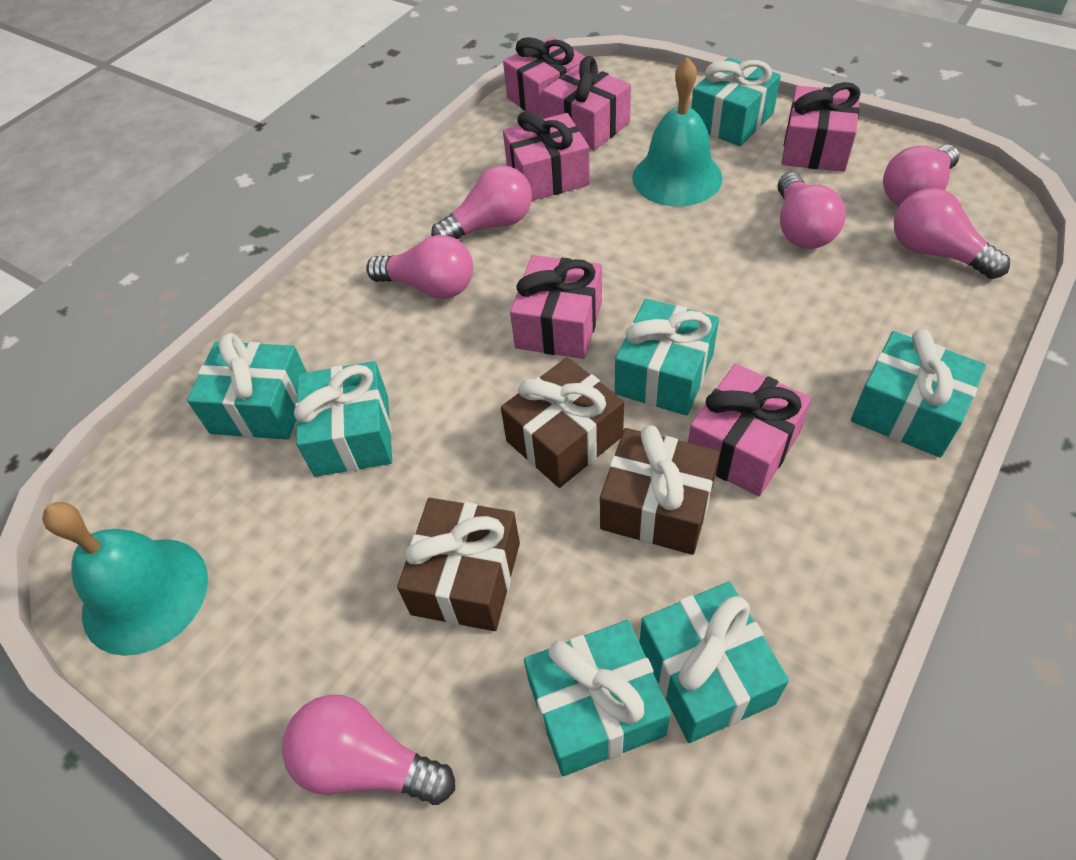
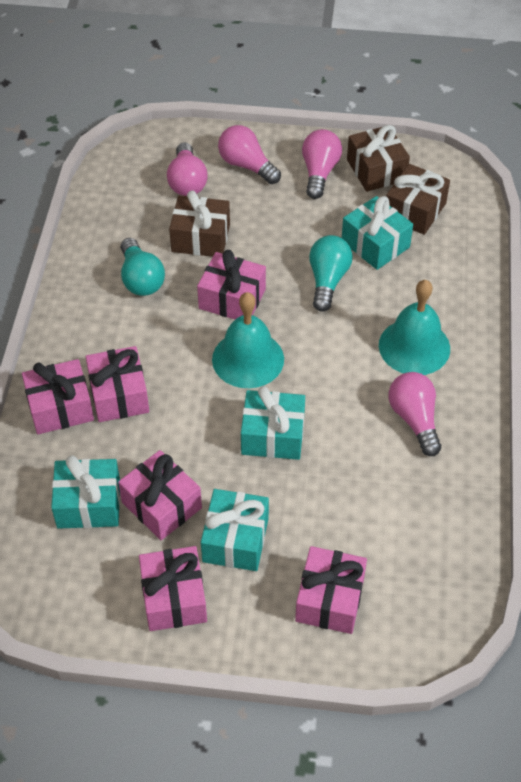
pink light bulb: [282,695,455,805] [366,235,473,299] [431,165,532,239] [778,172,846,249] [883,145,959,206] [894,188,1010,279] = 6 -> [167,142,208,196] [218,125,281,184] [302,129,342,199] [389,372,441,456] = 4
turquoise gift: [187,333,307,440] [294,361,392,477] [524,620,671,776] [615,299,719,416] [639,581,789,743] [691,58,781,146] [851,329,986,457] = 7 -> [51,455,120,529] [201,489,269,571] [241,386,305,460] [342,196,413,270] = 4
turquoise light bulb: none = 0 -> [121,238,165,296] [309,235,353,312] = 2

